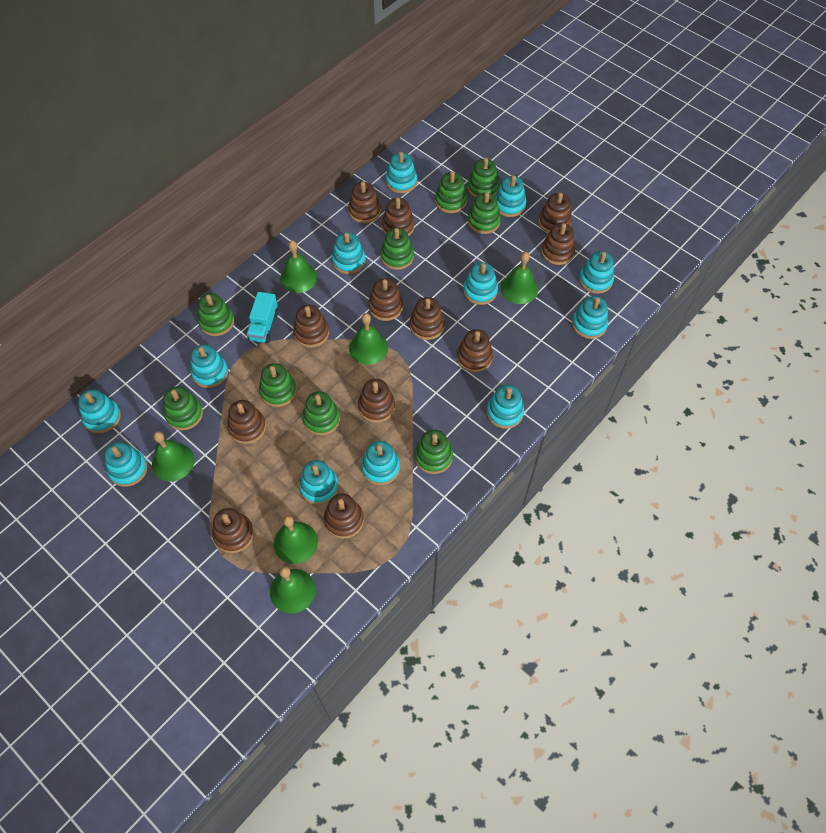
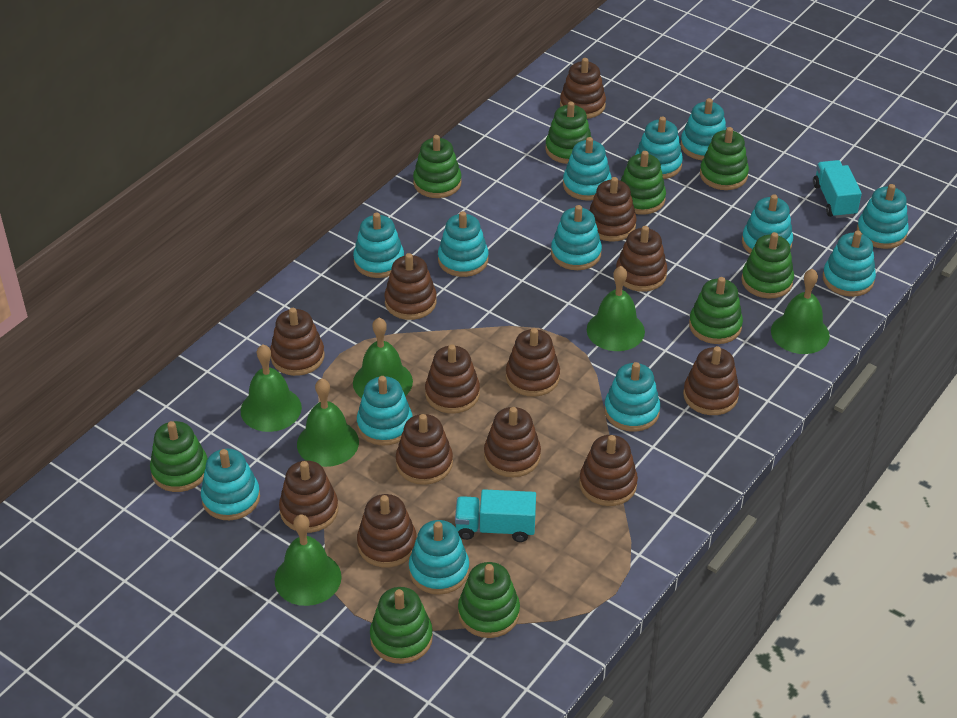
brown stacking toy: [212,508,254,553] [227,400,266,444] [293,305,329,348] [324,494,364,539] [348,181,381,223] [358,379,395,423] [368,278,403,321] [382,198,415,236] [410,297,445,340] [457,329,493,373] [538,193,572,233] [541,223,575,265] = 12 -> [270,308,325,376] [279,461,338,533] [357,494,417,567] [384,253,437,320] [396,414,453,485] [425,345,480,413] [484,407,541,477] [506,328,560,397] [560,58,606,119] [579,435,638,506] [589,177,637,242] [616,226,667,292] [683,346,739,415] = 13
turquoise stacking toy: [78,389,121,433] [104,442,147,487] [190,344,228,388] [299,460,339,505] [332,232,366,274] [361,441,400,485] [386,152,417,193] [463,262,498,305] [486,385,524,429] [495,175,526,217] [572,296,608,339] [579,251,614,294] = 12 -> [201,449,260,520] [353,212,404,278] [357,376,413,446] [409,520,469,595] [438,211,488,277] [551,205,602,270] [563,137,611,201] [604,362,660,432] [635,116,683,179] [680,98,727,160] [742,194,793,254] [823,231,876,297] [857,184,909,249] = 13
turquoise truck: [247,292,278,343] = 1 -> [455,489,536,542] [813,160,862,218] = 2

